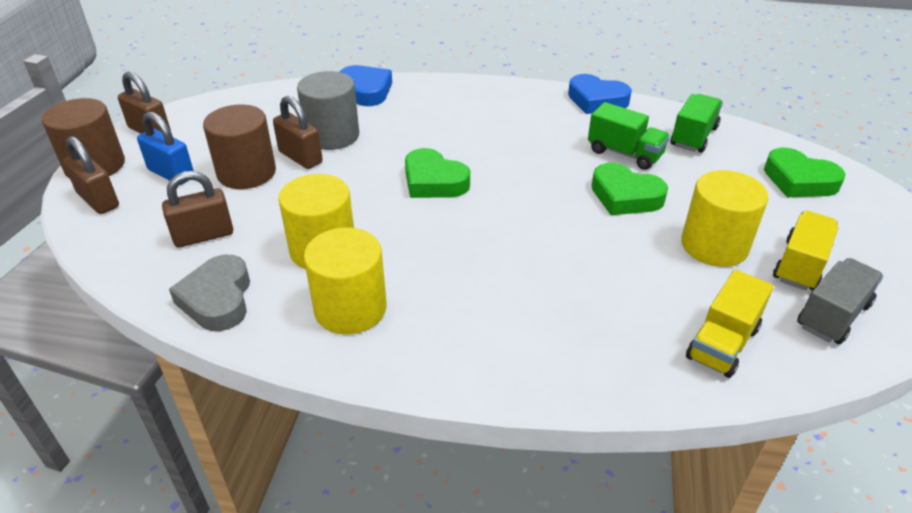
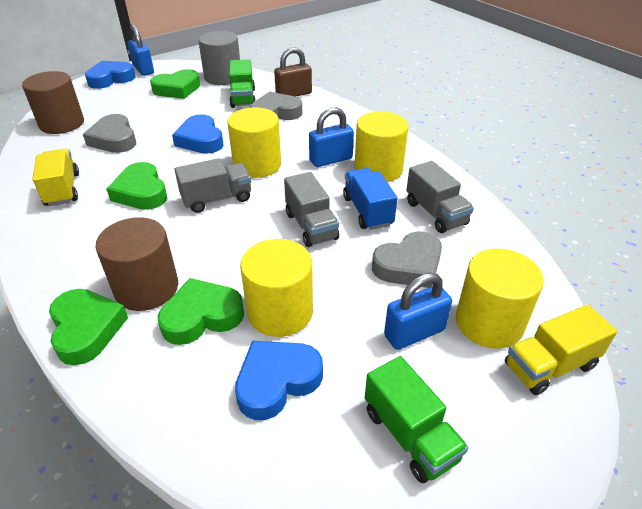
blue heart: [340,65,392,106] [568,74,632,114] = 2 -> [85,61,136,89] [172,114,224,154] [235,341,323,420] = 3
blue padlock: [137,112,194,185] = 1 -> [127,25,154,76] [309,107,354,167] [384,273,452,350] = 3
blue truck: none = 0 -> [343,168,397,230] = 1
brown padlock: [63,136,119,214] [118,72,171,133] [162,171,233,247] [273,96,323,169] = 4 -> [274,47,312,97] = 1
green heart: [405,148,470,198] [592,163,668,215] [764,148,845,197] = 3 -> [49,289,128,365] [106,162,167,210] [150,69,200,99] [158,278,244,345] = 4
grey heart: [169,255,250,331] = 1 -> [83,114,136,153] [250,91,302,120] [372,231,442,288] = 3
grey truck: [797,258,884,344] = 1 -> [174,158,251,213] [284,172,339,247] [406,161,474,233] = 3
yellow cylinder: [278,174,354,269] [304,227,387,335] [681,170,768,267] = 3 -> [227,107,281,178] [240,239,313,337] [354,112,409,182] [456,248,544,349] = 4

